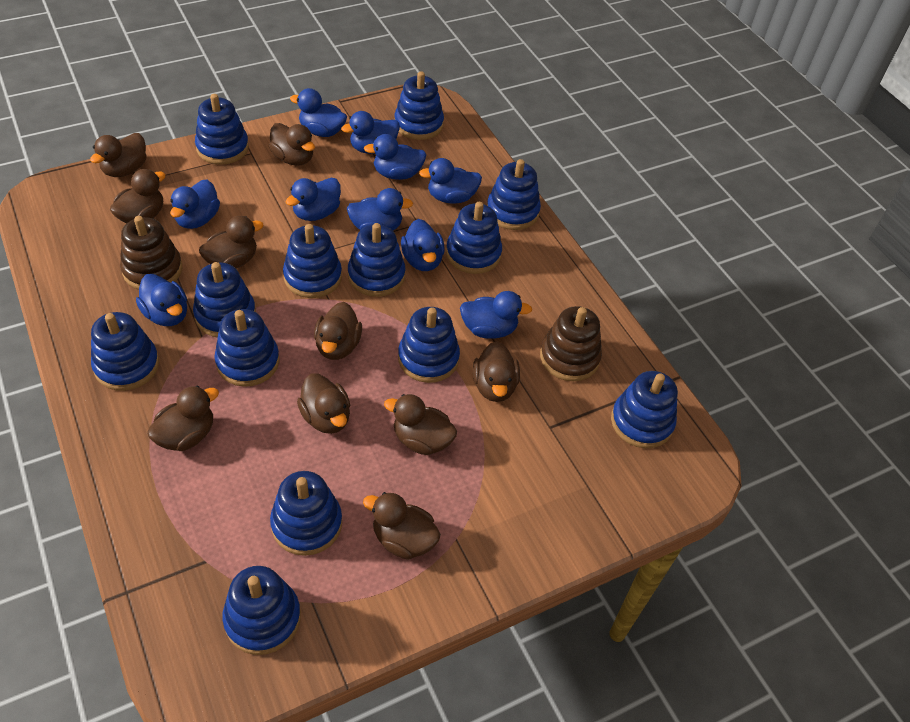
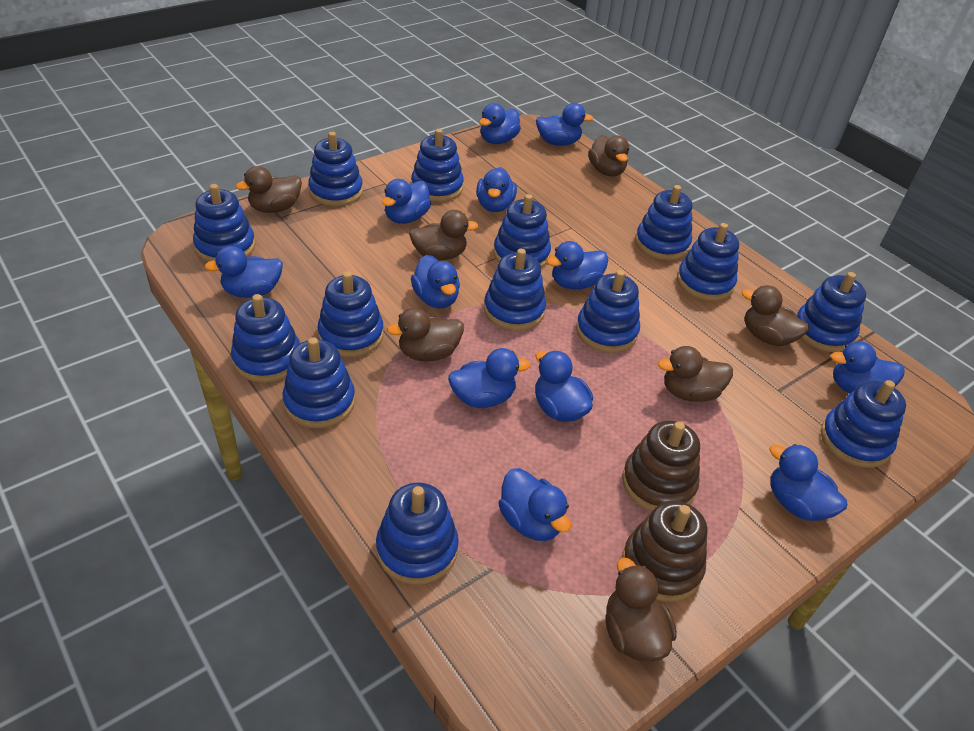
blue duck: [136,274,187,326] [170,180,220,229] [286,178,341,221] [290,88,347,137] [341,111,400,154] [347,188,413,230] [364,134,426,180] [401,219,445,271] [419,158,482,204] [460,291,532,338] = 10 -> [204,246,283,298] [382,179,431,224] [411,255,460,308] [448,348,530,408] [476,167,517,212] [479,103,521,144] [498,468,571,541] [535,351,593,422] [536,103,594,146] [547,241,608,290] [769,444,847,521] [831,341,905,393] = 12
blue stacking toy: [91,312,159,391] [193,262,256,337] [195,94,249,165] [215,309,279,387] [222,566,301,655] [270,471,342,556] [283,224,342,298] [348,223,406,297] [394,71,444,140] [398,307,460,383] [446,202,502,274] [487,159,541,230] [611,371,678,448] = 13 -> [193,184,256,262] [231,294,300,383] [282,337,355,428] [308,132,363,206] [318,271,384,357] [376,482,459,585] [411,129,464,202] [484,249,546,331] [493,194,551,268] [576,270,640,353] [635,185,693,260] [677,223,739,301] [797,272,866,352] [821,380,906,468] = 14
brown duck: [90,133,146,177] [110,169,166,223] [147,386,219,451] [199,216,264,268] [269,123,315,166] [297,373,350,434] [314,302,362,360] [363,492,441,560] [384,394,457,455] [473,341,520,402] = 10 -> [236,166,302,213] [387,308,464,362] [409,210,479,261] [588,135,629,176] [605,558,677,662] [658,346,733,402] [741,285,809,346] = 7

